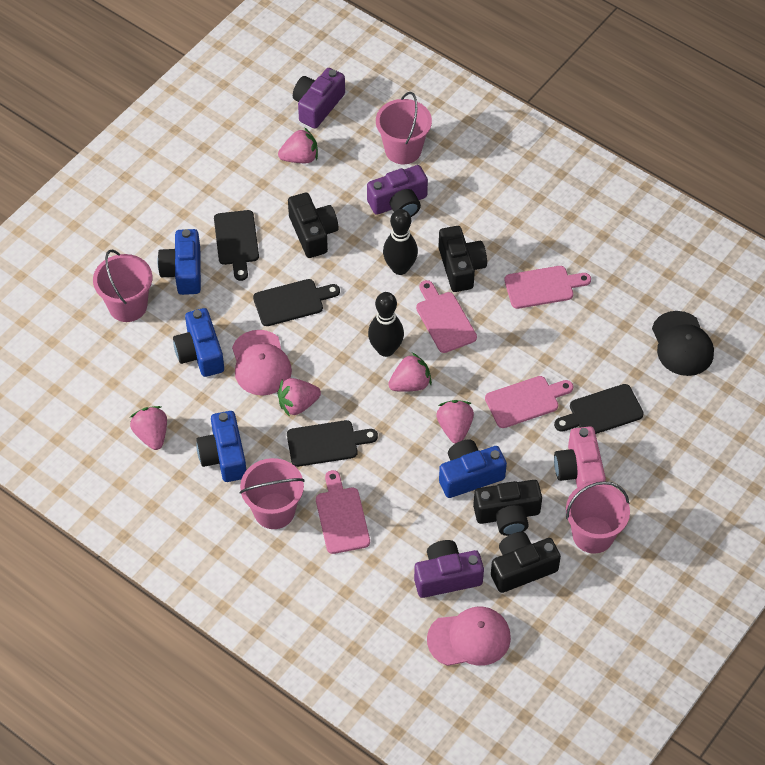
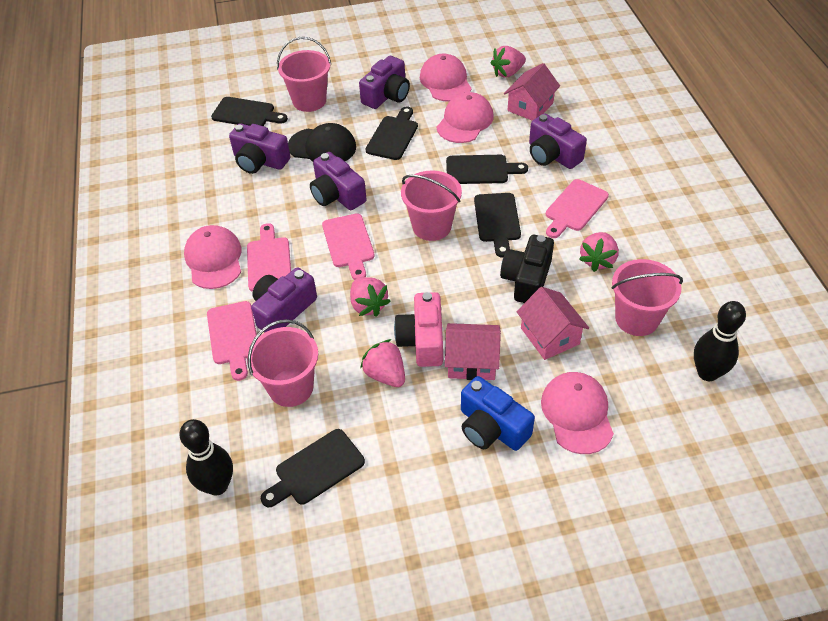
black camera: [288,192,338,258] [438,226,487,292] [473,480,542,536] [491,532,561,593] = 4 -> [500,235,554,303] = 1
black cutting board: [214,210,259,281] [253,279,340,326] [287,420,378,467] [554,384,644,434] = 4 -> [211,97,288,126] [261,429,365,507] [366,107,418,160] [446,155,528,184] [474,193,521,258] = 5
blue camera: [158,229,201,295] [173,308,224,377] [196,411,246,482] [439,439,507,498] = 4 -> [461,376,535,451] = 1
pink cap: [232,330,292,396] [427,607,511,666] = 2 -> [184,225,241,289] [420,53,472,102] [436,92,494,143] [541,372,614,454] = 4
pink house: none = 0 -> [445,323,501,380] [504,63,560,121] [517,287,589,360] = 3
pink strawberry: [130,406,167,450] [277,378,321,417] [278,127,318,163] [388,353,432,392] [436,400,474,444] = 5 -> [350,277,391,317] [360,339,405,387] [491,46,526,78] [579,232,619,272] = 4
purple camera: [293,68,345,128] [367,165,428,217] [414,540,484,598] = 3 -> [229,123,291,174] [251,267,317,332] [310,152,367,210] [359,56,410,109] [529,113,587,169] = 5

